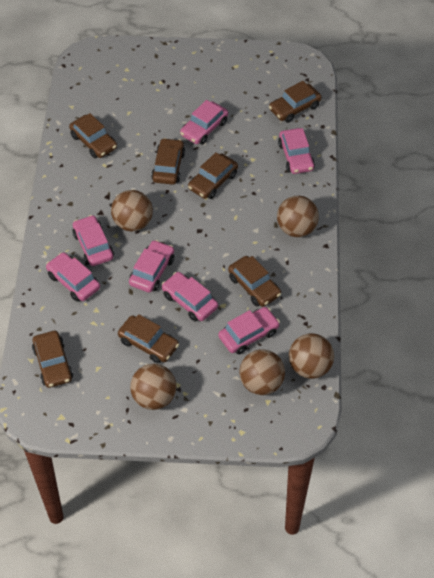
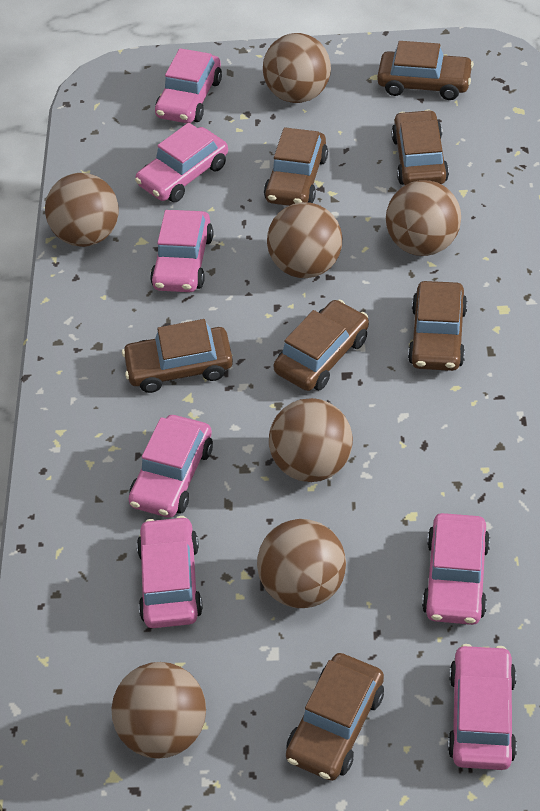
brown ball: [111,190,153,231] [130,364,176,410] [239,349,285,395] [277,196,319,237] [289,333,334,379] = 5 -> [45,173,119,247] [111,662,206,759] [257,519,346,608] [263,33,331,103] [267,202,342,278] [269,398,353,482] [386,180,461,256] = 7

